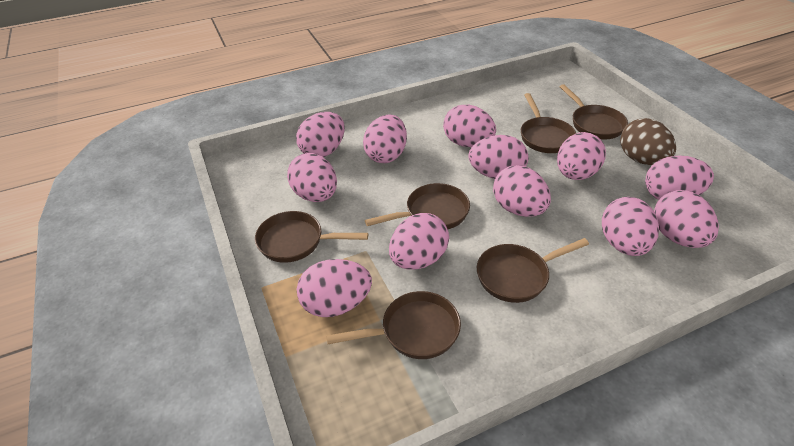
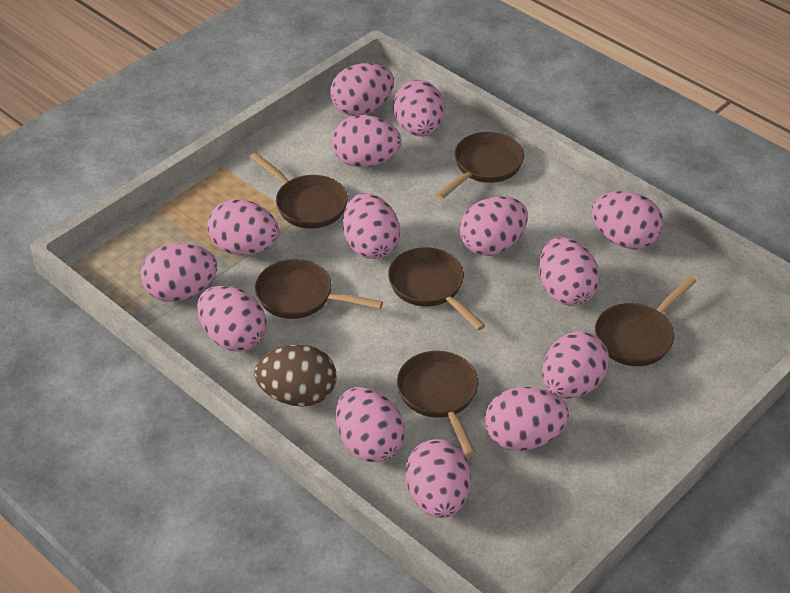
pink egg: [287,153,337,202] [296,112,345,157] [297,259,372,317] [363,114,407,163] [389,213,449,270] [443,105,496,147] [469,135,528,179] [493,165,551,217] [557,132,606,180] [602,197,659,256] [645,155,714,200] [654,190,719,248] = 12 -> [141,243,217,302] [197,286,267,352] [207,199,279,255] [330,63,394,116] [332,115,401,167] [336,387,405,463] [343,193,400,259] [393,80,444,136] [405,439,471,518] [459,196,528,256] [485,387,569,451] [539,237,600,306] [542,331,609,399] [591,191,663,249] = 14

